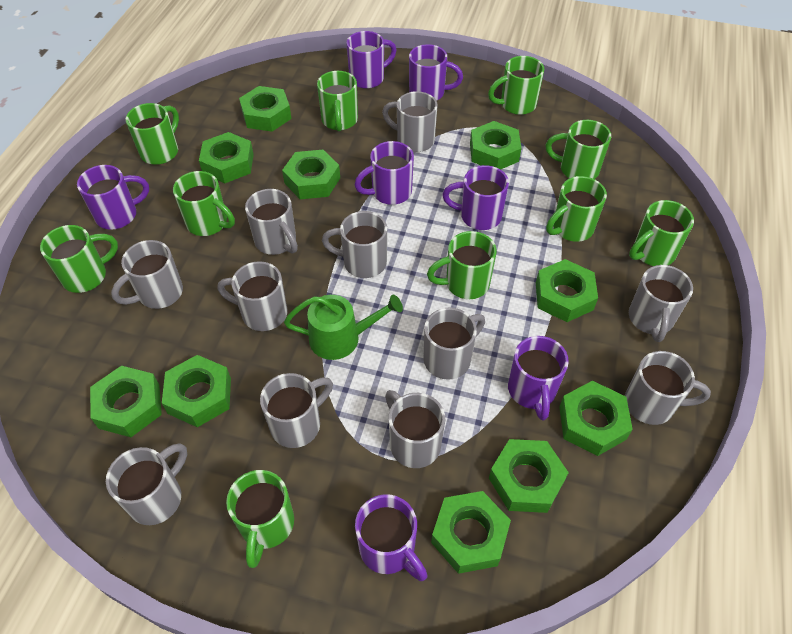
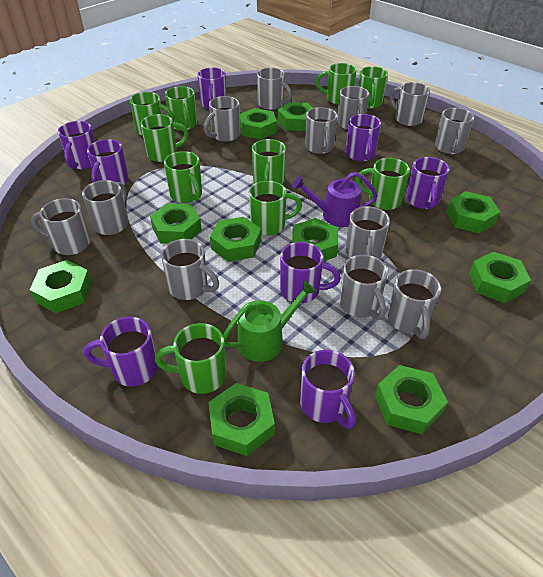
grey mug: [106,443,187,525] [111,240,183,309] [218,261,287,331] [245,189,298,255] [260,373,333,448] [322,211,387,278] [382,91,438,152] [385,390,445,468] [424,307,485,380] [625,351,711,425] [629,265,693,342] = 11 -> [31,198,90,255] [82,180,128,235] [161,239,219,300] [204,96,240,142] [257,68,292,110] [305,107,338,154] [337,86,369,130] [339,255,388,320] [346,206,390,259] [388,269,441,339] [390,82,430,126] [435,108,474,154] = 12
purple mug: [77,165,149,230] [346,31,396,89] [355,141,414,205] [355,494,428,581] [409,44,463,101] [443,165,509,230] [508,336,569,420] = 7 -> [58,121,95,169] [84,317,158,387] [87,139,129,185] [197,68,226,109] [280,242,341,303] [300,350,356,429] [346,114,381,161] [406,157,450,209] = 8
purple watering can: none = 0 -> [292,172,378,227] = 1

